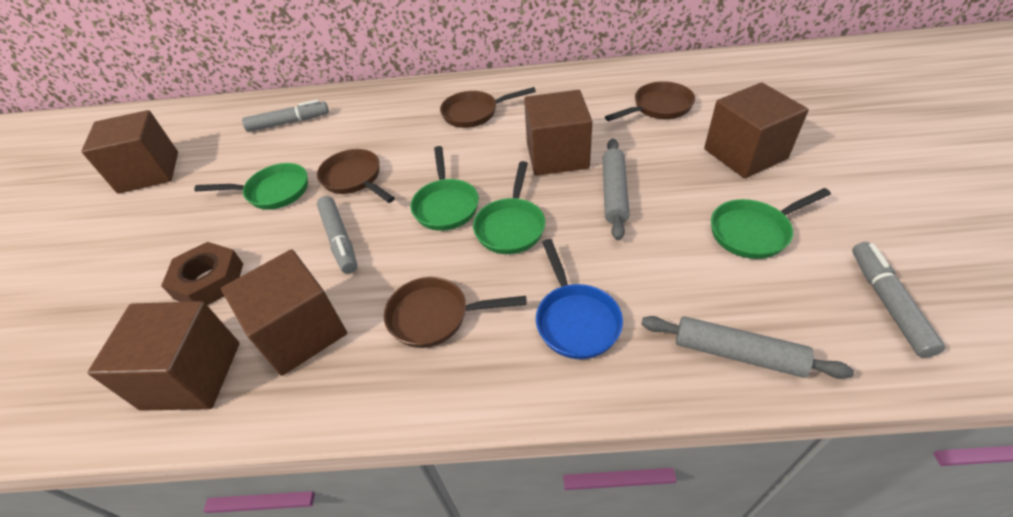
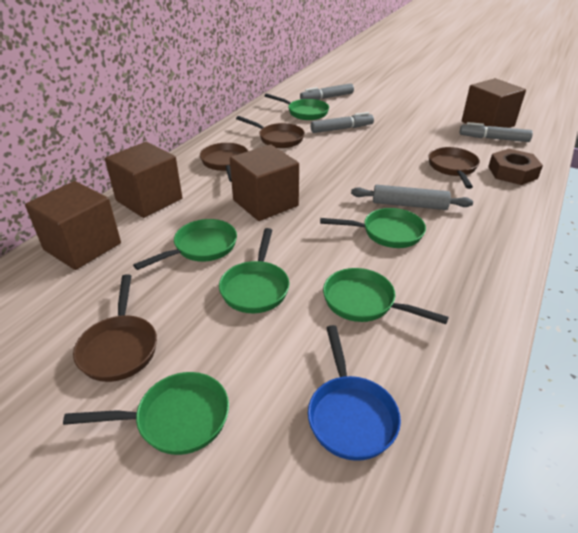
brown cube: [81,110,178,194] [88,301,240,411] [221,249,347,376] [524,90,592,176] [704,82,809,178] = 5 -> [25,181,121,270] [105,142,182,218] [230,144,299,221] [462,78,526,128] = 4
green pan: [194,163,308,210] [410,146,479,231] [473,161,545,254] [711,188,831,259] = 4 -> [63,372,229,455] [133,219,237,270] [219,228,289,313] [264,94,329,120] [320,208,426,248] [323,268,449,324] = 6
grey rolling pin: [603,138,630,240] [641,316,854,379] = 2 -> [351,185,473,210] = 1

